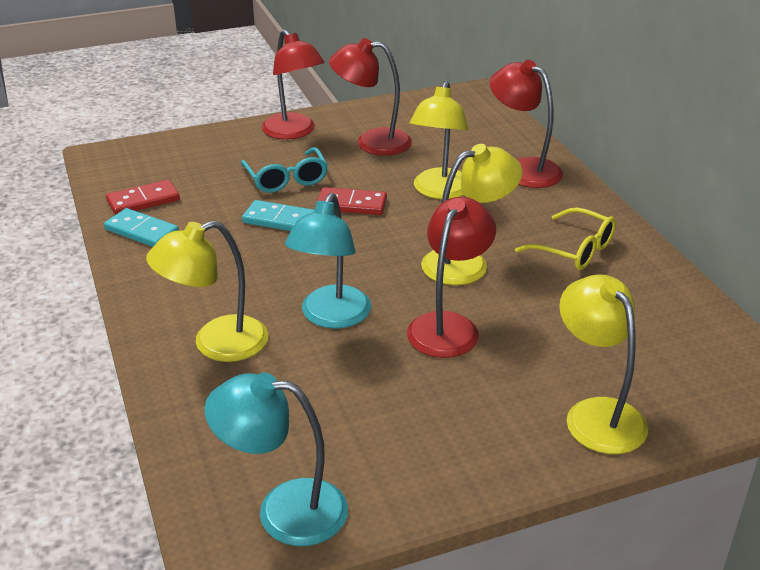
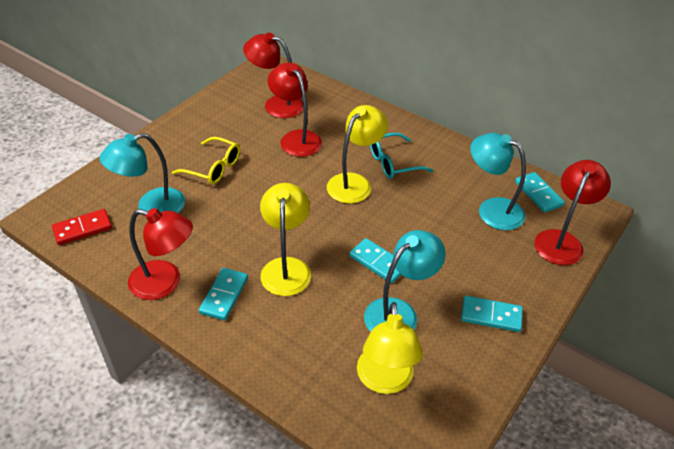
red domino: [106,180,180,215] [317,187,387,215] = 2 -> [52,209,112,245] = 1
turquoise domino: [104,208,179,247] [242,200,314,231] = 2 -> [199,268,248,321] [349,238,401,283] [461,296,523,332] [515,172,565,213] = 4
turquoise lamp: [204,373,348,546] [285,193,371,329] = 2 -> [100,133,185,217] [364,230,446,332] [470,133,526,230] = 3
yellow lamp: [146,220,268,362] [410,81,468,199] [421,144,523,285] [559,275,648,454] = 4 -> [260,183,311,296] [327,105,388,203] [357,302,423,394] = 3

